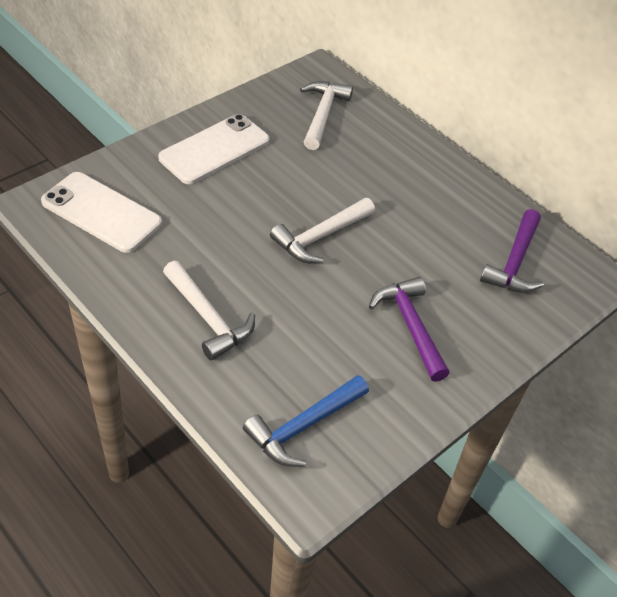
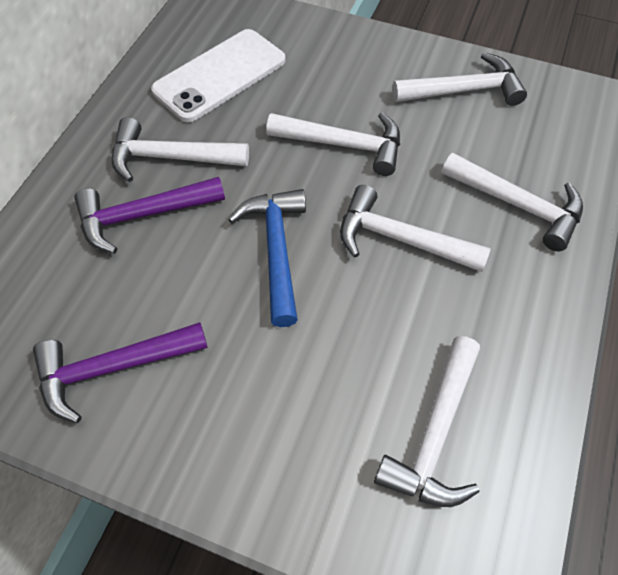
white hammer: [163,261,255,361] [270,198,375,263] [300,81,353,150] = 3 -> [112,117,249,182] [266,113,400,176] [340,185,491,272] [374,336,480,507] [392,52,527,106] [442,153,583,251] = 6
white phone: [41,172,162,253] [158,114,270,184] = 2 -> [151,29,286,122] = 1

